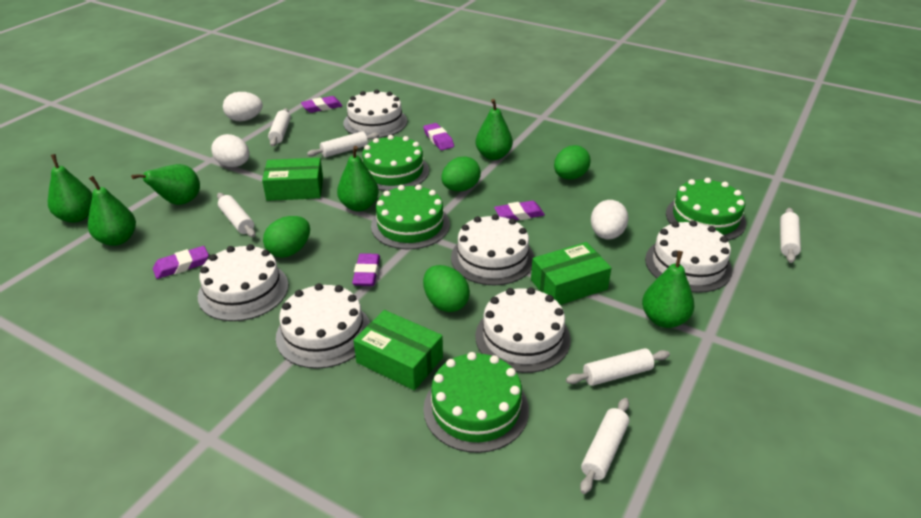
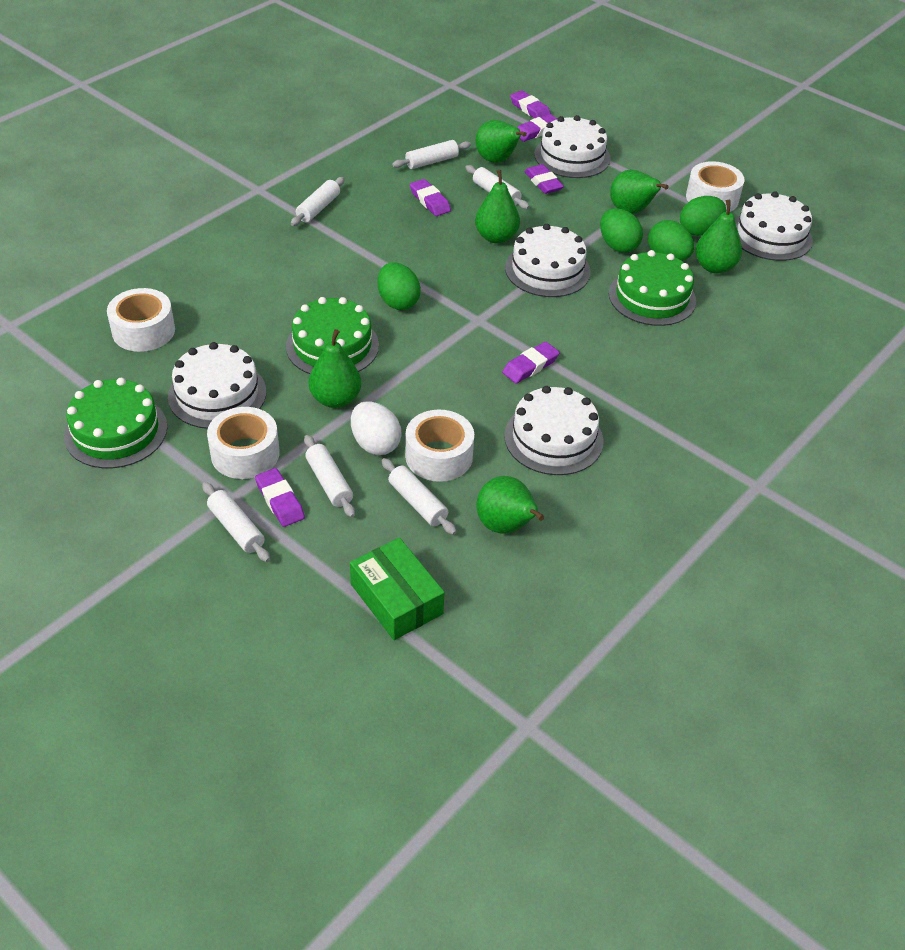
green box: [262,158,323,201] [353,310,443,390] [531,242,611,305] = 3 -> [350,538,445,640] = 1
green cake: [362,135,429,191] [371,184,450,249] [423,352,529,453] [666,178,746,240] = 4 -> [64,378,167,468] [286,297,379,374] [609,250,696,326] = 3
purple eraser: [153,246,209,279] [301,96,342,113] [352,253,380,286] [423,123,454,150] [494,201,545,220] = 5 -> [255,468,305,527] [410,179,451,216] [502,342,559,383] [510,90,551,118] [517,114,557,142] [524,164,564,194] = 6
white cake: [198,244,288,321] [276,283,370,369] [343,89,407,138] [451,214,534,285] [475,287,571,373] [645,220,732,293] = 6 -> [168,342,266,429] [504,386,604,475] [505,224,591,297] [534,115,611,178] [735,191,813,261] = 5
white egg: [211,134,249,167] [223,92,263,121] [591,200,629,240] = 3 -> [351,401,402,455] = 1
white tape: none = 0 -> [107,288,175,352] [207,407,280,479] [405,410,474,482] [686,161,745,212] = 4

